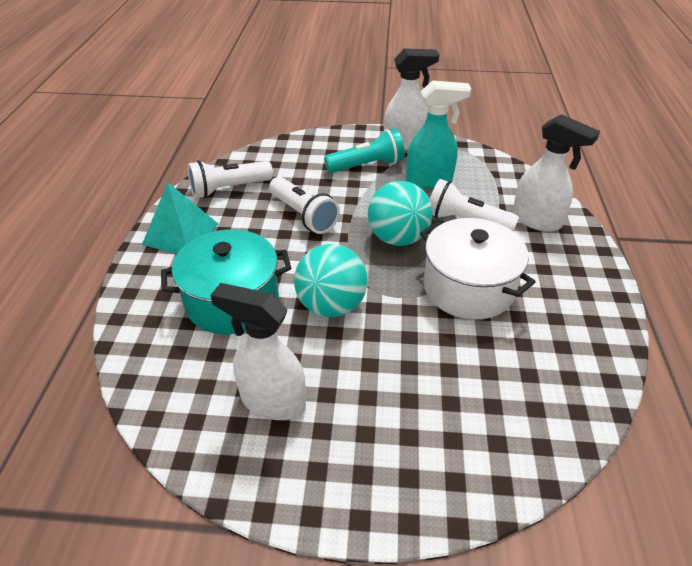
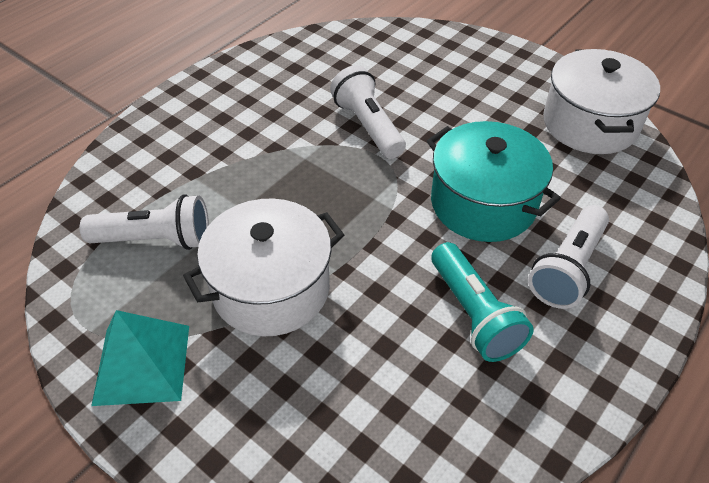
turquoise ball: [294,244,367,317] [368,181,433,246] = 2 -> none = 0
turquoise spray bottle: [406,80,471,189] = 1 -> none = 0
white pot: [420,218,535,320] = 1 -> [183,199,344,336] [543,49,660,154] = 2
white spray bottle: [210,283,306,420] [384,48,439,150] [513,114,600,232] = 3 -> none = 0

